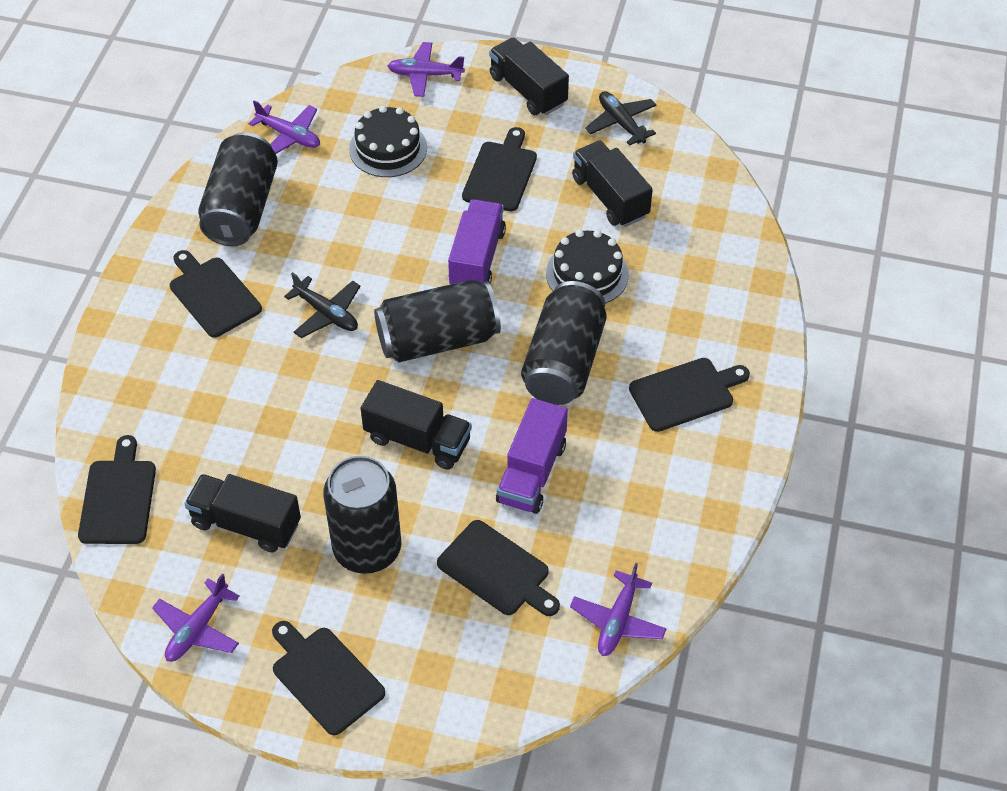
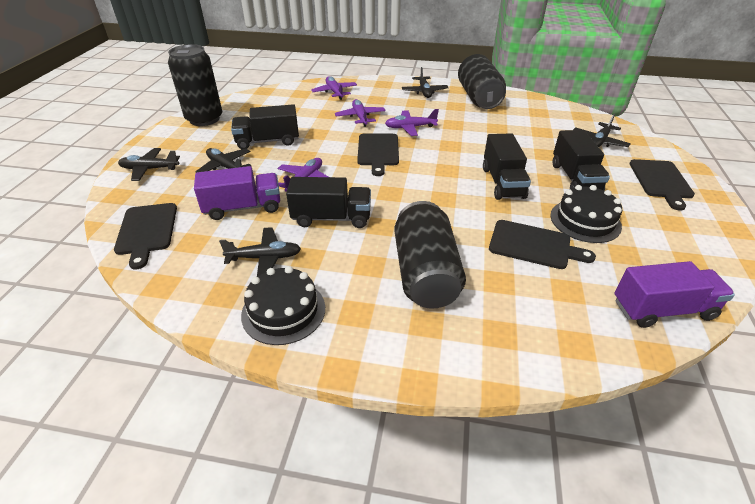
black can: [198,132,278,246] [323,456,401,574] [374,280,501,362] [521,281,607,405] = 4 -> [168,44,222,126] [394,201,466,309] [458,54,506,109] = 3
black cutting board: [78,435,156,544] [170,250,262,338] [272,621,385,735] [437,520,560,616] [462,127,537,211] [629,358,750,432] = 6 -> [114,203,177,269] [357,134,399,176] [489,220,596,269] [629,159,695,211] = 4
black plane: [284,272,361,338] [585,91,656,146] = 2 -> [118,148,180,181] [195,148,251,173] [219,227,301,276] [402,67,449,98] [573,114,631,147] = 5

